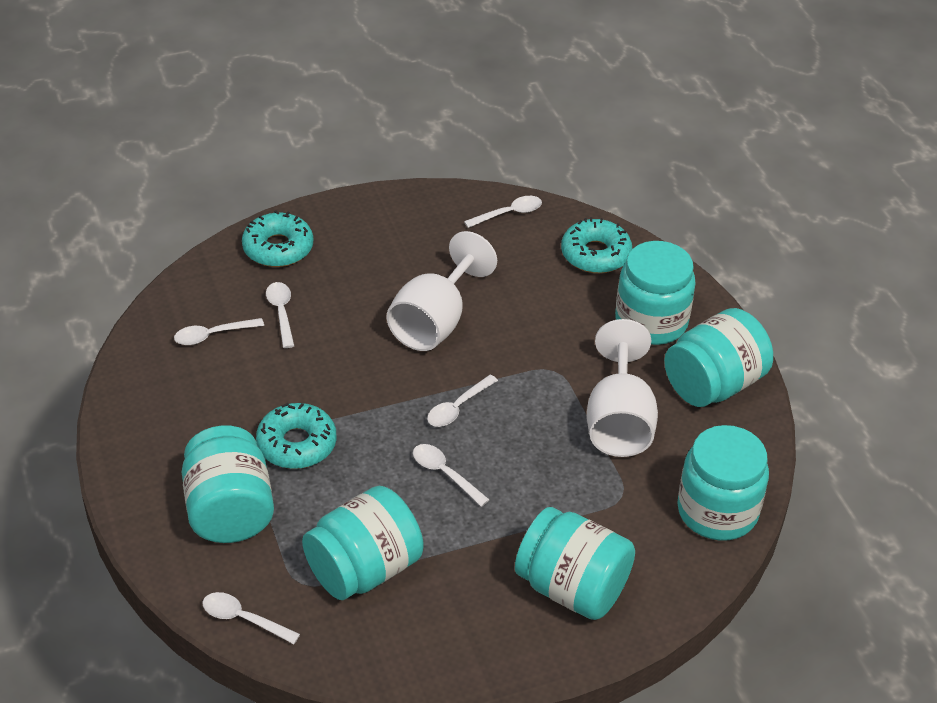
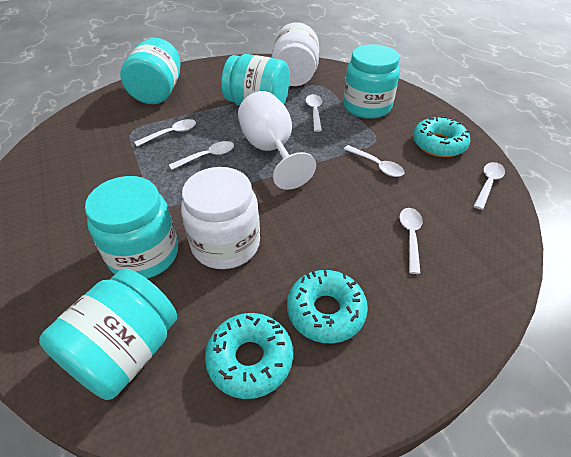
turquoise jar: [182,426,274,543] [302,486,423,600] [515,507,635,620] [615,241,696,345] [664,308,773,407] [677,425,769,541] = 6 -> [39,268,177,400] [85,176,178,279] [120,38,181,104] [222,54,290,106] [343,44,400,119] = 5
white goblet: [387,231,497,351] [587,319,658,457] = 2 -> [238,91,316,190] = 1
white jar: none = 0 -> [181,167,260,269] [272,22,319,86] = 2

